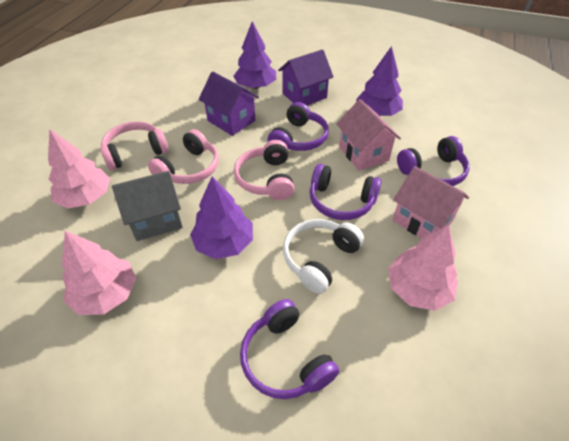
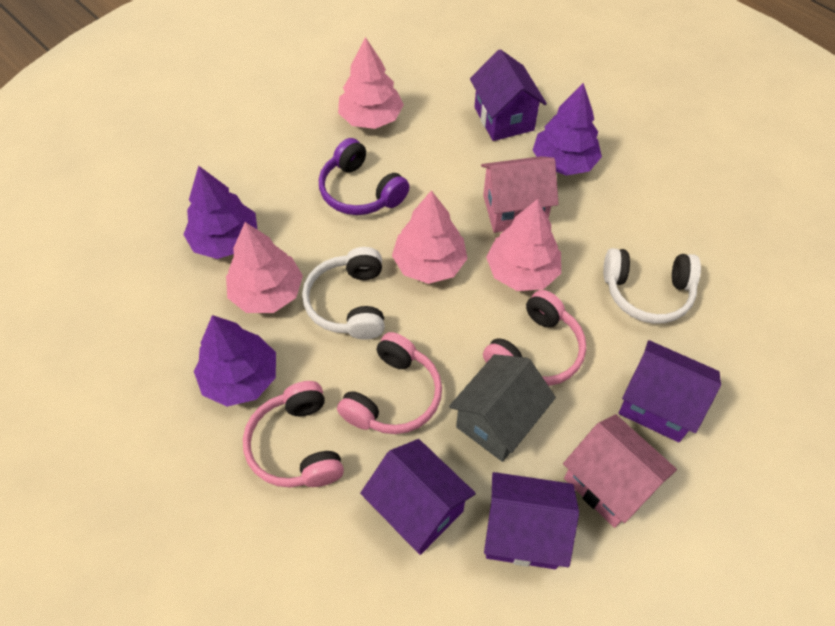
pink tree: [48,129,110,208] [62,231,136,315] [388,225,458,311] = 3 -> [226,222,303,313] [338,37,404,129] [392,190,468,284] [486,199,561,291] = 4
purple headphones: [240,299,339,399] [268,102,329,151] [310,164,381,220] [397,136,470,186] = 4 -> [319,138,410,215] = 1
purple house: [199,71,259,136] [278,49,334,105] = 2 -> [360,439,476,555] [470,49,547,141] [484,472,579,569] [619,340,721,442] = 4
white headphones: [283,219,364,294] = 1 -> [302,247,385,340] [603,248,701,324] = 2

